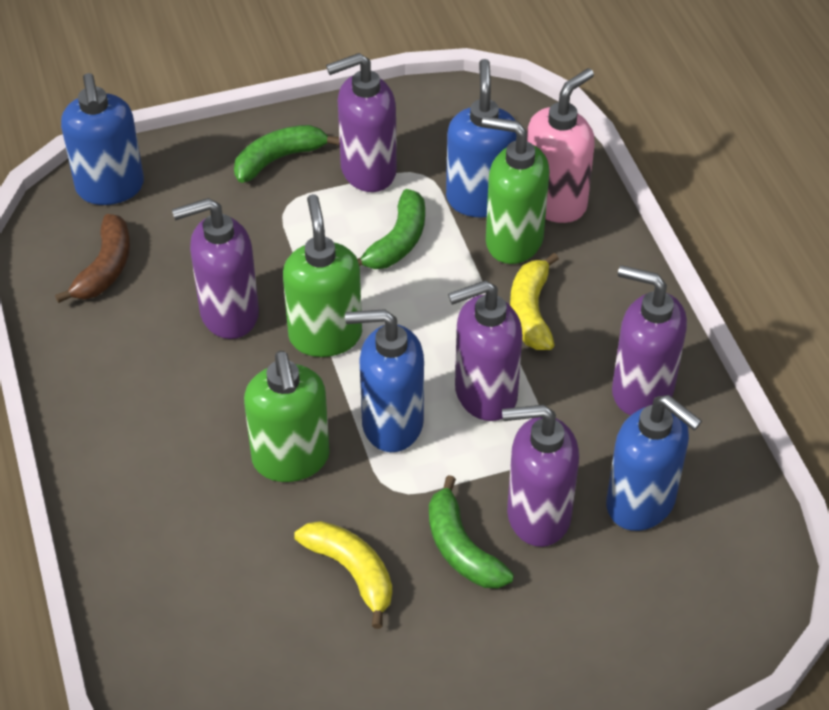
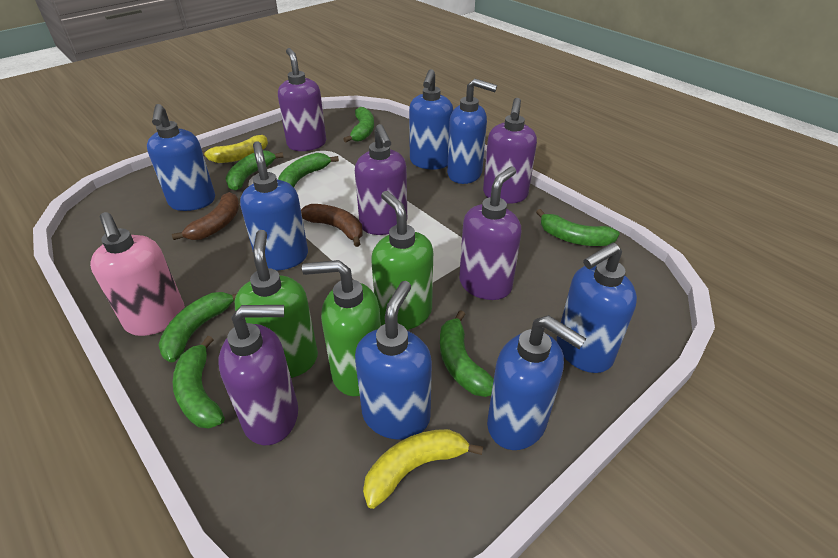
blue soap dispenser: [61,73,144,205] [345,309,424,452] [446,59,516,218] [606,395,702,531] = 4 -> [147,104,215,211] [240,141,308,270] [355,281,432,440] [409,69,453,169] [447,79,497,184] [487,315,586,450] [557,243,637,373] = 7
brown banana: [55,214,130,303] = 1 -> [172,192,239,240] [301,204,363,247] = 2
green banana: [234,125,340,183] [357,189,425,269] [429,475,514,588] = 3 -> [158,292,237,363] [173,336,225,429] [226,151,283,191] [278,153,339,187] [343,107,374,142] [440,310,494,397] [536,209,620,246] = 7

